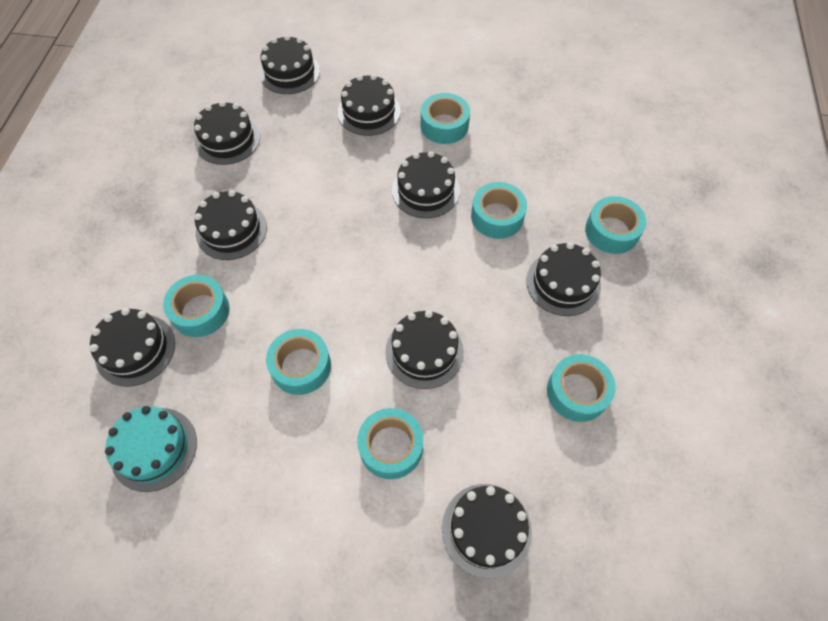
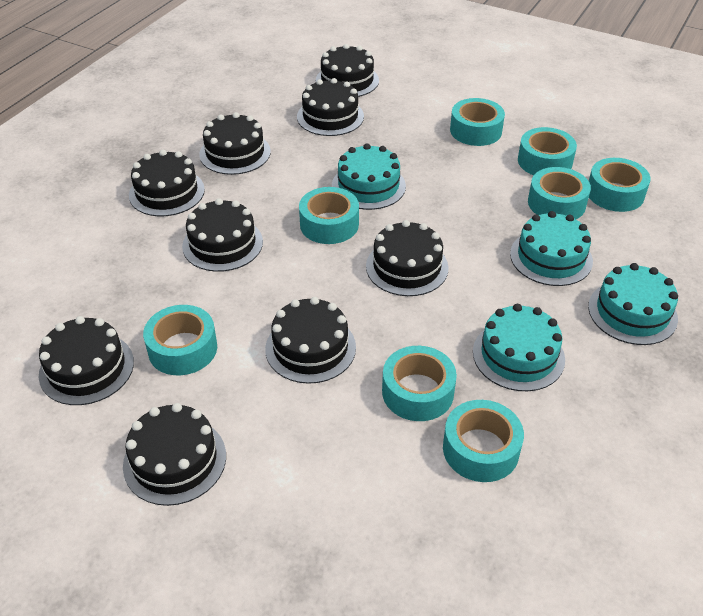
turquoise cake: [105,406,197,492] = 1 -> [332,143,406,210] [473,304,565,391] [510,211,593,286] [588,263,678,345] = 4
turquoise tape: [163,275,230,337] [266,329,331,395] [357,408,423,479] [421,93,470,144] [471,182,527,239] [547,354,616,422] [585,196,646,254] = 7 -> [143,305,217,375] [299,187,359,244] [382,346,457,421] [443,400,524,482] [450,98,505,146] [518,127,577,175] [528,167,591,219] [589,158,650,212] = 8

